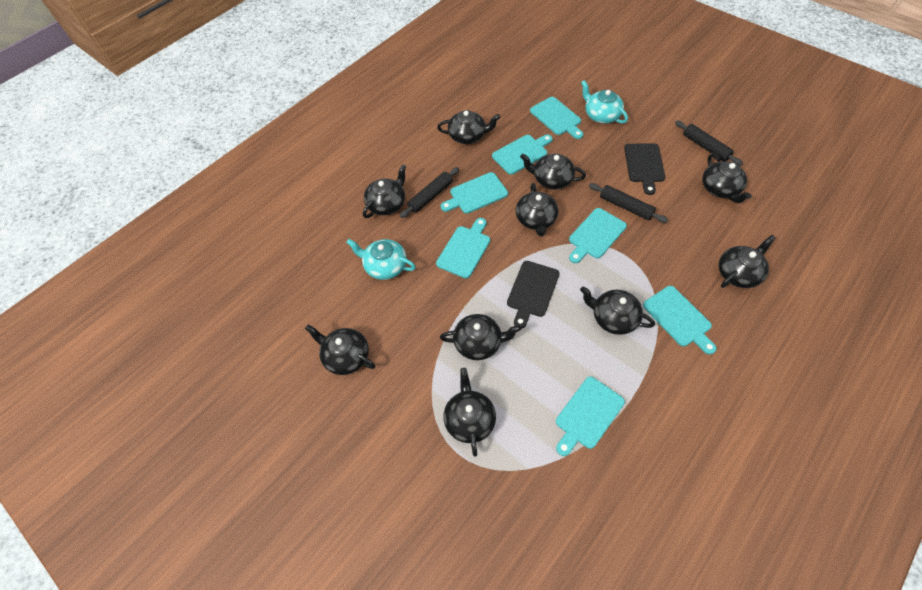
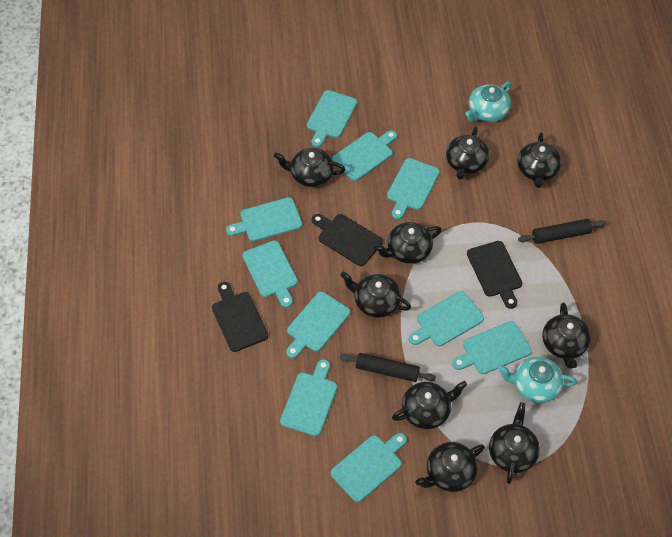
black cutting board: [507,261,559,329] [624,144,665,195] = 2 -> [212,282,268,352] [312,214,383,266] [467,241,522,309] = 3
black rolling pin: [400,167,459,218] [589,183,668,223] [675,120,743,166] = 3 -> [340,353,436,382] [518,219,606,244] = 2
black teapot: [305,325,375,375] [363,164,406,218] [437,110,500,144] [440,314,521,360] [444,368,496,457] [516,183,558,237] [520,154,586,190] [580,286,655,335] [702,154,752,203] [719,235,776,288] = 10 -> [274,148,345,187] [340,271,411,318] [374,222,442,264] [392,381,467,429] [415,442,485,492] [446,126,490,180] [489,402,540,484] [517,132,561,188] [542,302,591,368] = 9
turquoise cutting board: [436,218,490,278] [441,172,508,214] [492,135,553,175] [530,97,583,139] [556,376,625,456] [569,208,627,263] [643,286,717,355] = 7 -> [226,197,302,242] [242,240,298,308] [280,359,337,436] [286,292,350,358] [307,90,357,147] [330,433,407,502] [332,130,397,181] [387,158,440,219] [409,291,484,346] [452,321,532,374] = 10

